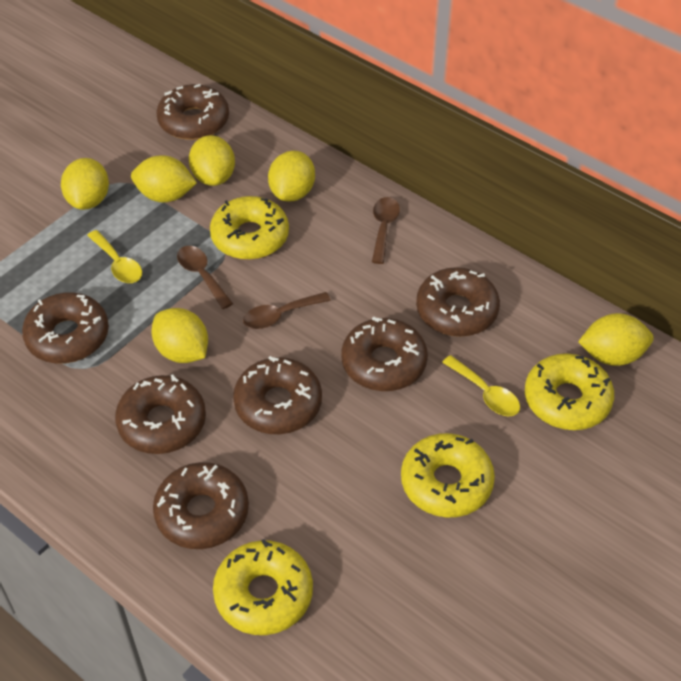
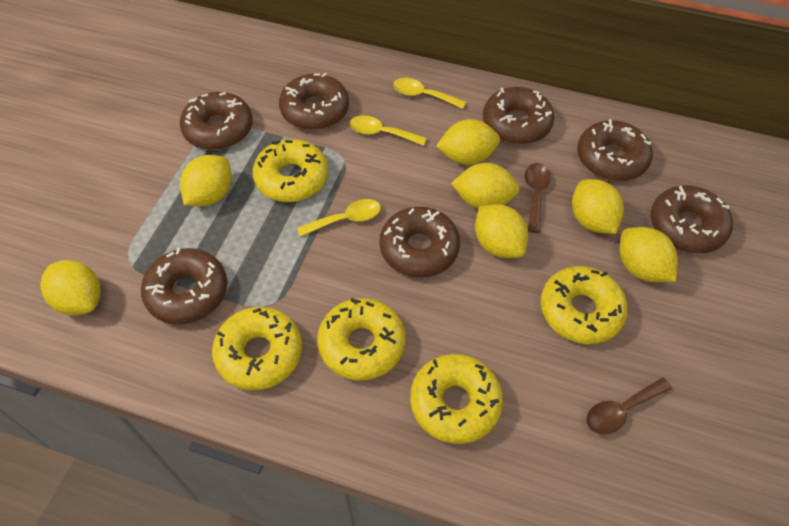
brown spoon: [177,246,233,309] [243,292,331,329] [372,197,400,264] = 3 -> [525,163,551,233] [586,377,672,435] = 2
yellow donut: [210,196,289,260] [213,539,313,635] [401,433,495,517] [525,353,614,430] = 4 -> [212,307,302,390] [253,139,328,202] [317,298,405,380] [410,354,503,444] [541,266,628,344] = 5
yellow lemon: [61,158,109,210] [131,155,197,202] [151,308,208,363] [189,135,235,186] [268,151,315,202] [578,313,654,366] = 6 -> [40,260,101,315] [180,155,232,206] [436,119,500,165] [451,163,520,209] [475,204,528,258] [572,179,624,234] [620,227,678,282] = 7
yellow spoon: [87,230,142,283] [442,355,520,416] = 2 -> [297,199,381,237] [350,115,427,146] [393,78,466,109] = 3

